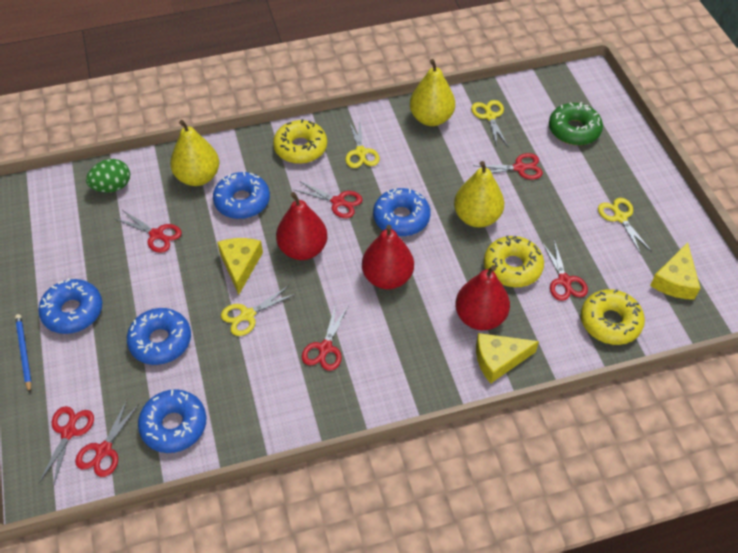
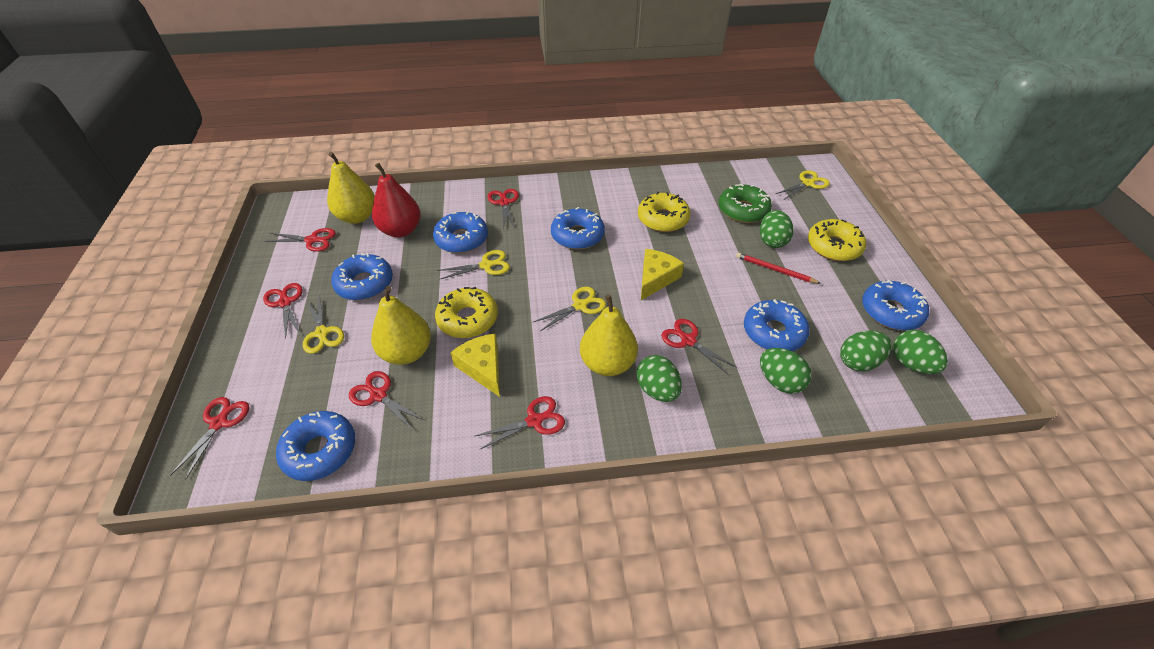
blue donut: [38,279,103,334] [127,308,191,365] [138,389,207,453] [213,171,270,219] [373,188,431,236] = 5 -> [276,411,355,481] [331,253,393,300] [433,211,488,253] [551,207,605,250] [744,299,810,351] [862,280,929,330] = 6
blue pencil: [15,314,32,393] = 1 -> none = 0
green egg: [86,159,130,193] = 1 -> [636,355,682,402] [760,210,794,248] [760,348,812,394] [840,331,892,372] [893,330,948,374] = 5
red pear: [276,192,328,260] [362,225,414,289] [455,265,510,330] = 3 -> [372,163,421,237] = 1
red pencil: none = 0 -> [736,253,821,284] = 1
yellow cheese: [217,238,263,295] [476,333,539,383] [650,242,700,300] = 3 -> [450,333,500,397] [641,249,684,300] = 2

